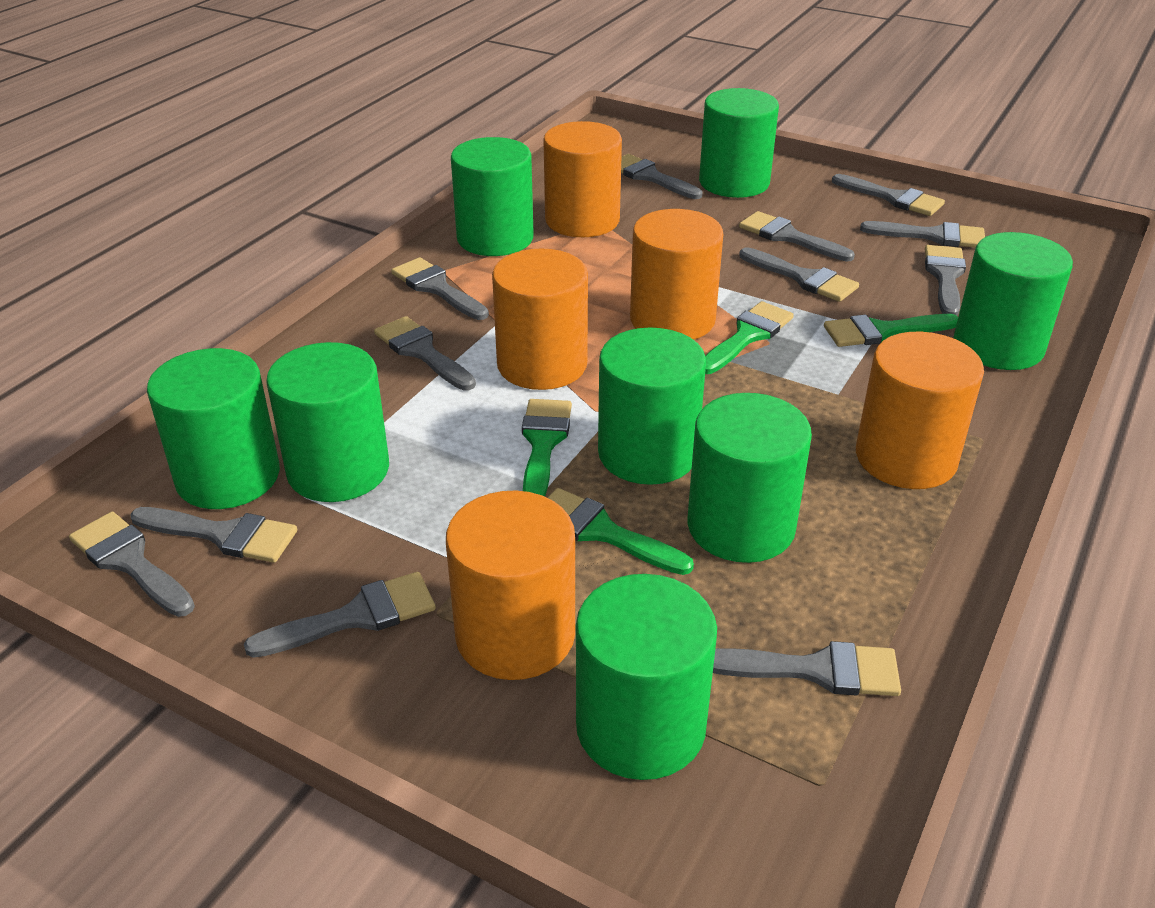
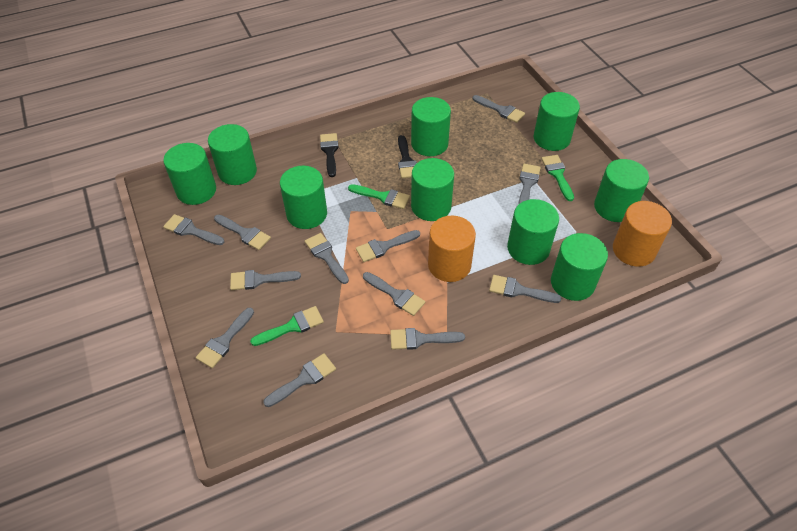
black brush: none = 0 -> [320,133,339,177] [398,135,417,179] = 2
green brush: [522,399,572,497] [548,488,694,575] [705,301,794,374] [824,314,958,347] = 4 -> [250,306,324,346] [348,184,410,209] [541,155,574,201] = 3
green cylinder: [147,348,280,509] [266,342,389,502] [451,137,534,256] [576,574,717,780] [598,327,706,485] [688,393,812,563] [699,88,779,198] [954,232,1073,370] = 8 -> [163,143,216,205] [208,124,257,185] [280,166,327,229] [411,97,451,156] [411,158,454,221] [507,199,559,265] [533,92,580,151] [551,233,608,301] [594,159,649,222] = 9
orange cylinder: [446,491,575,680] [492,249,588,390] [543,121,622,237] [630,209,723,340] [856,332,984,489] = 5 -> [428,216,476,282] [613,201,672,267] = 2

